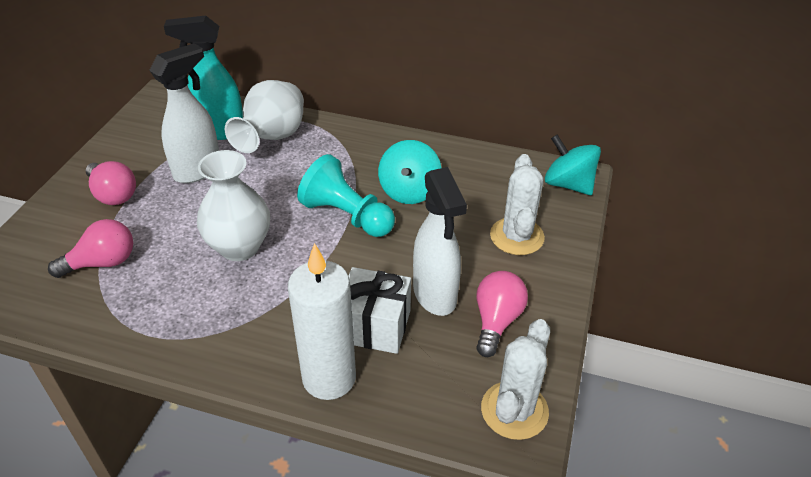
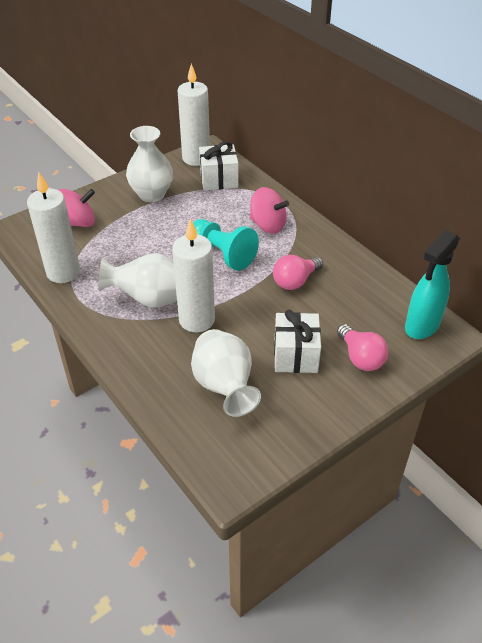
pink light bulb: [48,219,133,278] [86,161,136,205] [476,271,528,357] = 3 -> [273,255,323,290] [337,324,388,371] = 2
pink spinning top: none = 0 -> [59,189,95,227] [250,187,289,234] = 2
turquoise spinning top: [378,140,441,204] [545,135,601,195] = 2 -> none = 0
white cactus: [481,319,550,440] [490,154,545,255] = 2 -> none = 0
white candle: [288,243,356,400] = 1 -> [27,172,80,283] [172,219,215,333] [178,63,210,166] = 3
white gift: [349,267,411,354] = 1 -> [199,141,238,190] [274,310,321,373] = 2
white spray bottle: [149,43,219,183] [413,167,467,316] = 2 -> none = 0
white vase: [197,150,270,261] [225,80,304,153] = 2 -> [99,253,177,308] [126,126,173,202] [191,329,261,417] = 3

